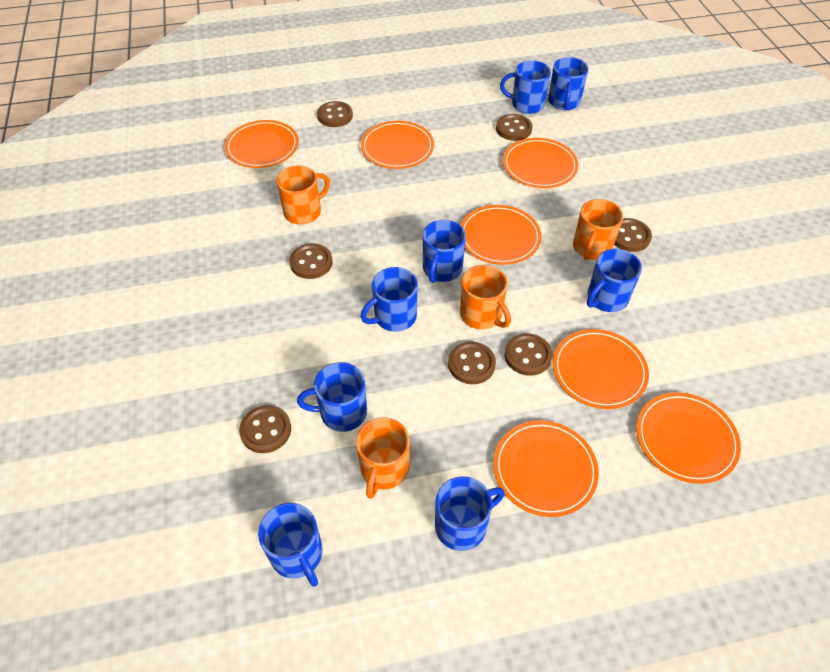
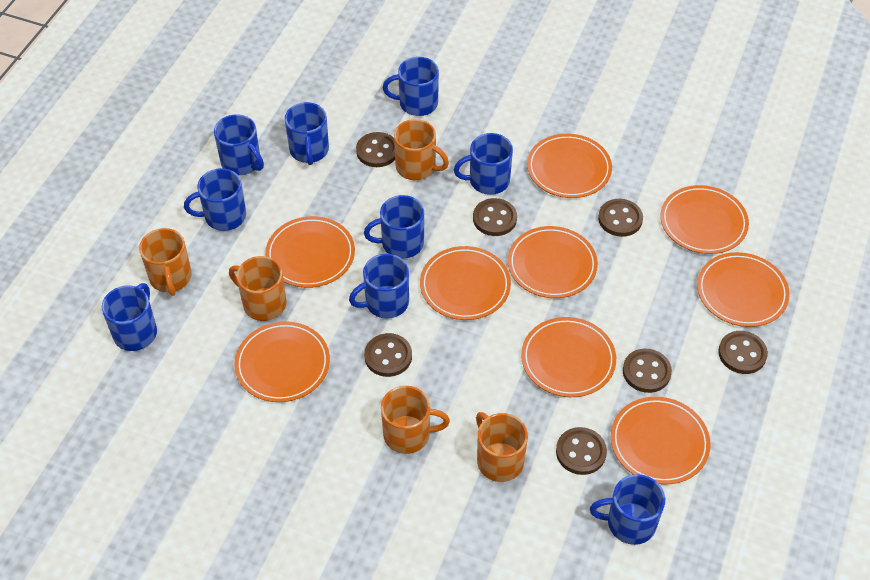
blue mug: [258,503,323,587] [297,362,367,432] [361,267,418,332] [423,220,466,283] [435,476,505,551] [500,60,551,114] [548,57,589,110] [587,249,642,312] = 8 -> [102,283,157,351] [184,168,246,231] [214,114,264,175] [285,102,329,165] [349,254,409,319] [364,195,424,258] [383,57,439,116] [454,133,513,195] [590,474,665,545] = 9
orange mug: [276,165,330,225] [356,417,410,499] [460,265,511,329] [573,199,623,260] = 4 -> [139,228,192,296] [229,256,286,321] [381,386,450,454] [394,119,449,180] [476,412,528,482] = 5
orange plate: [225,120,299,168] [361,121,434,169] [461,205,541,265] [493,421,599,517] [503,138,578,188] [553,329,649,409] [636,392,741,484] = 7 -> [234,321,330,402] [265,216,355,288] [420,246,511,320] [508,226,598,298] [521,317,616,397] [527,134,612,198] [611,397,711,484] [660,185,749,254] [697,252,790,327] = 9

